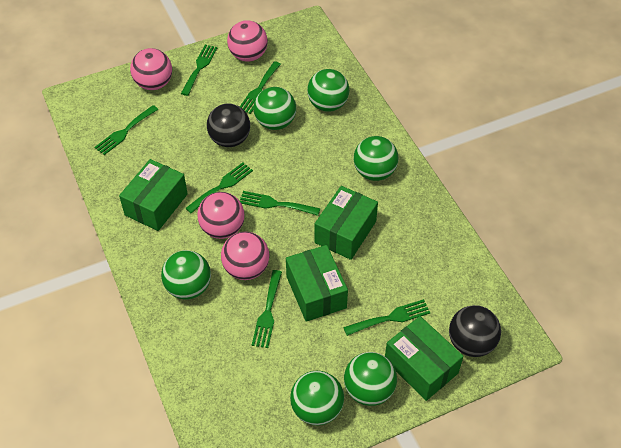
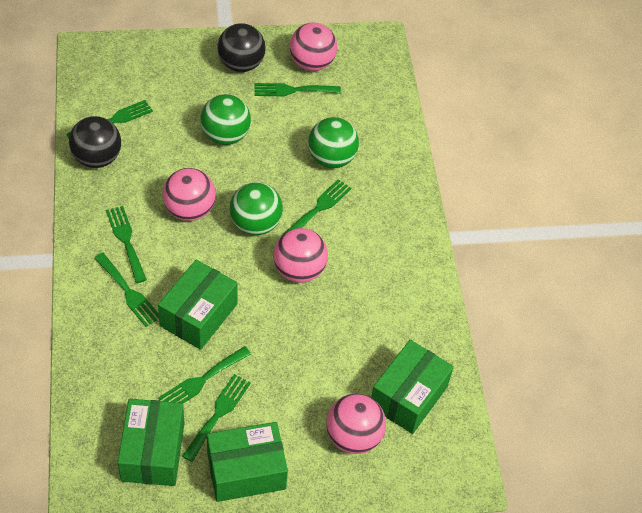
green ball: [161,250,211,299] [253,87,296,130] [290,371,344,426] [307,69,349,112] [344,352,397,406] [354,136,398,181] = 6 -> [200,94,251,145] [230,182,283,235] [308,117,359,168] = 3

